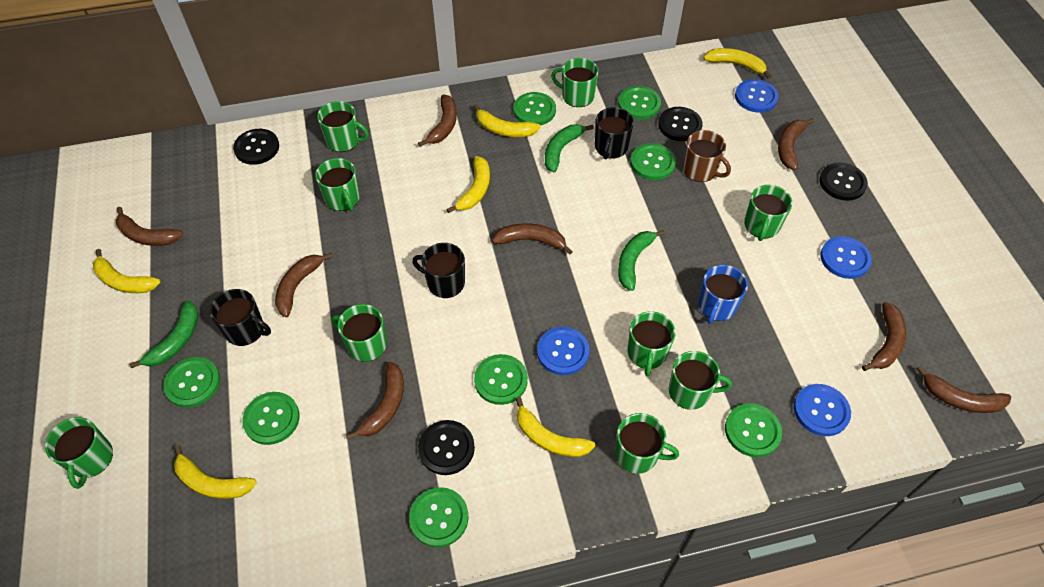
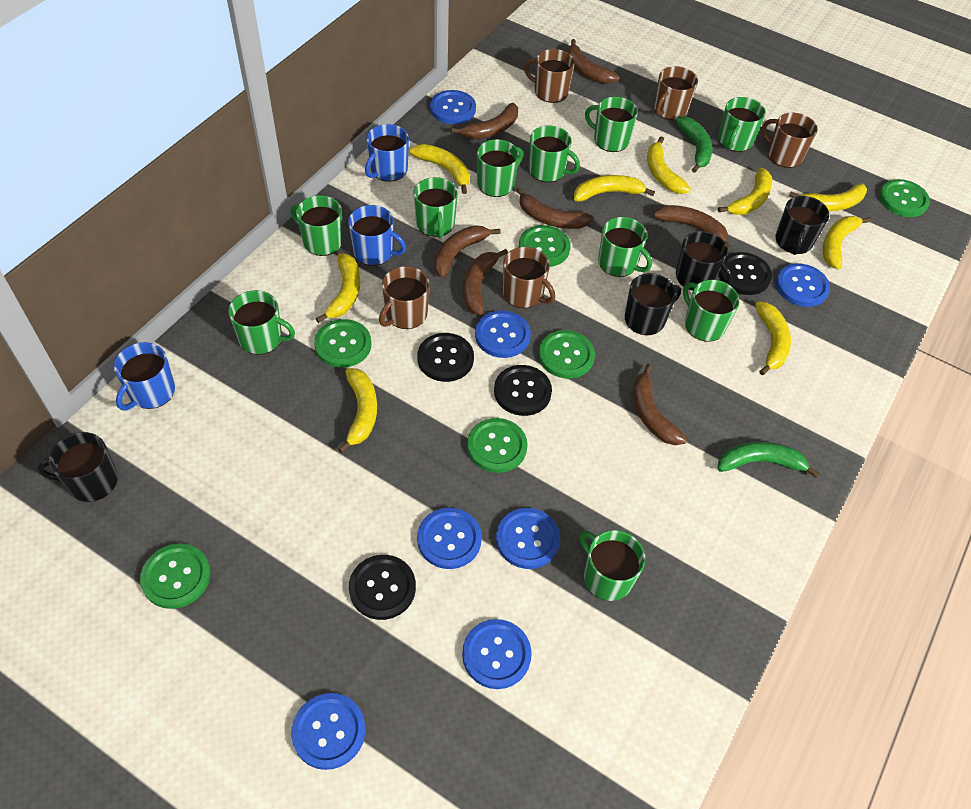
black mug: [210,289,271,346] [412,243,465,298] [595,107,634,159] = 3 -> [38,432,118,502] [625,273,681,335] [676,231,732,291] [776,196,829,255] = 4
blue button: [537,327,590,375] [735,79,779,112] [794,384,851,436] [820,236,872,279] = 4 -> [291,693,365,770] [417,508,482,569] [430,90,476,124] [462,619,532,689] [475,310,531,358] [496,508,560,569] [776,264,830,307] = 7
blue mug: [698,265,748,324] = 1 -> [114,342,175,410] [348,205,406,266] [365,124,409,182] = 3
brown banana: [116,207,183,246] [275,253,333,317] [346,362,404,440] [418,95,457,147] [492,223,573,255] [778,118,814,170] [862,302,906,371] [916,365,1011,413] = 8 -> [434,225,501,278] [451,103,518,139] [463,249,508,315] [516,187,593,229] [568,39,619,84] [633,364,687,445] [653,205,732,251] = 7
brown mug: [683,130,731,182] = 1 -> [379,266,430,329] [503,247,555,308] [524,49,575,103] [654,66,698,120] [762,113,818,168] = 5
green banana: [129,300,199,368] [545,124,594,172] [618,230,665,291] = 3 -> [676,116,713,173] [718,442,820,478] = 2
green button: [163,357,220,408] [242,392,300,445] [409,487,468,548] [474,354,528,405] [513,92,556,125] [618,86,661,120] [630,143,676,180] [725,403,782,457] = 8 -> [140,544,210,609] [314,319,371,368] [467,418,528,473] [519,225,570,267] [538,330,595,379] [879,179,930,217] = 6
green mug: [45,417,113,489] [315,158,360,211] [317,101,369,152] [332,304,387,362] [551,58,598,107] [615,413,679,474] [627,311,676,376] [669,351,732,410] [744,185,792,241] = 9 -> [228,290,295,355] [291,195,343,256] [414,177,458,238] [477,139,523,197] [529,126,580,182] [580,530,645,601] [585,97,638,152] [598,217,652,277] [683,280,739,342] [718,97,766,152] = 10
yellow banana: [93,249,160,293] [174,445,256,499] [447,156,490,213] [473,104,540,137] [516,397,595,457] [703,48,771,79] = 6 -> [316,253,360,323] [338,368,377,453] [410,144,469,194] [574,175,655,202] [647,136,691,194] [718,168,772,215] [755,302,791,375] [789,183,867,211] [823,216,871,269] = 9

